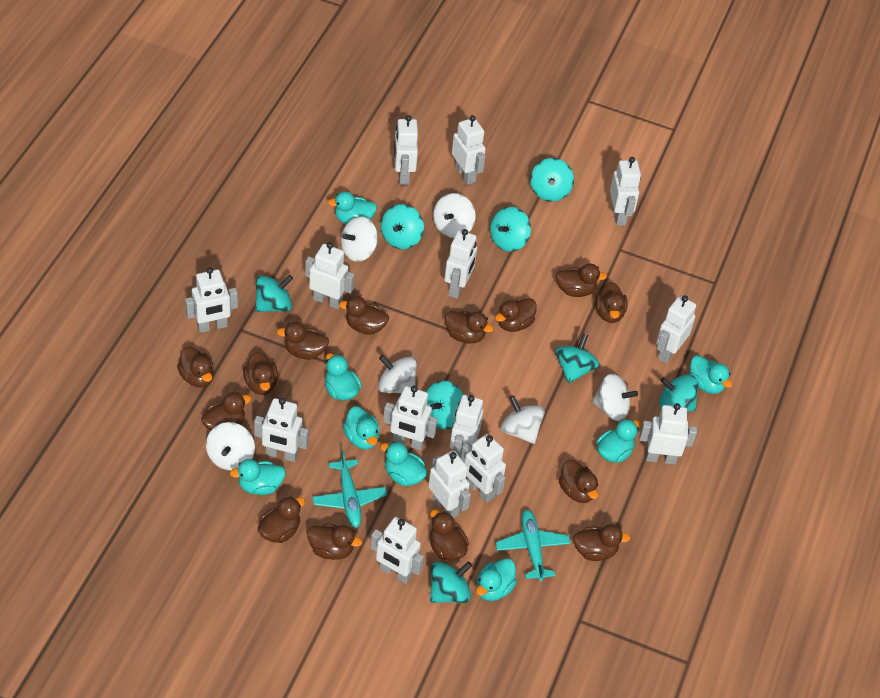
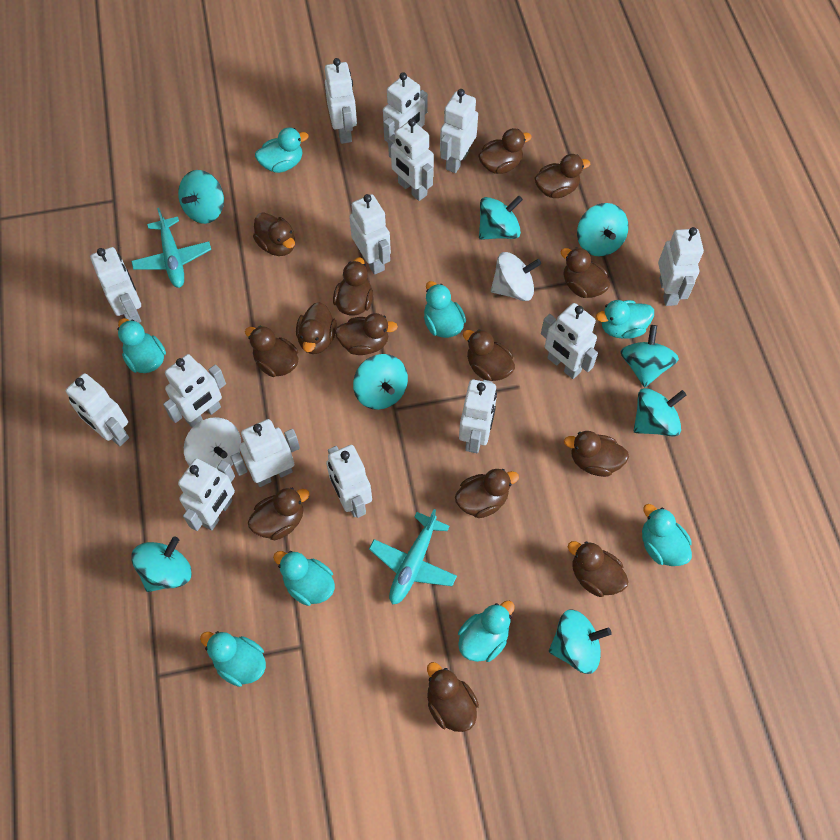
white spinning top: [206,422,255,471] [341,216,378,262] [378,355,417,393] [433,193,476,238] [501,396,545,444] [592,374,638,421] = 6 -> [184,417,241,470] [491,252,541,301] = 2

